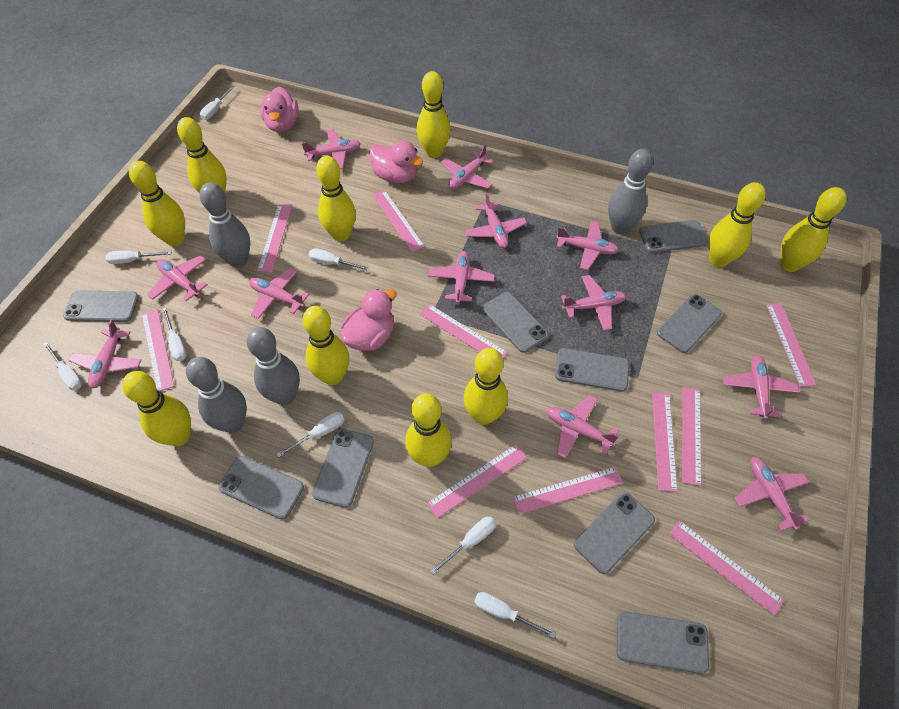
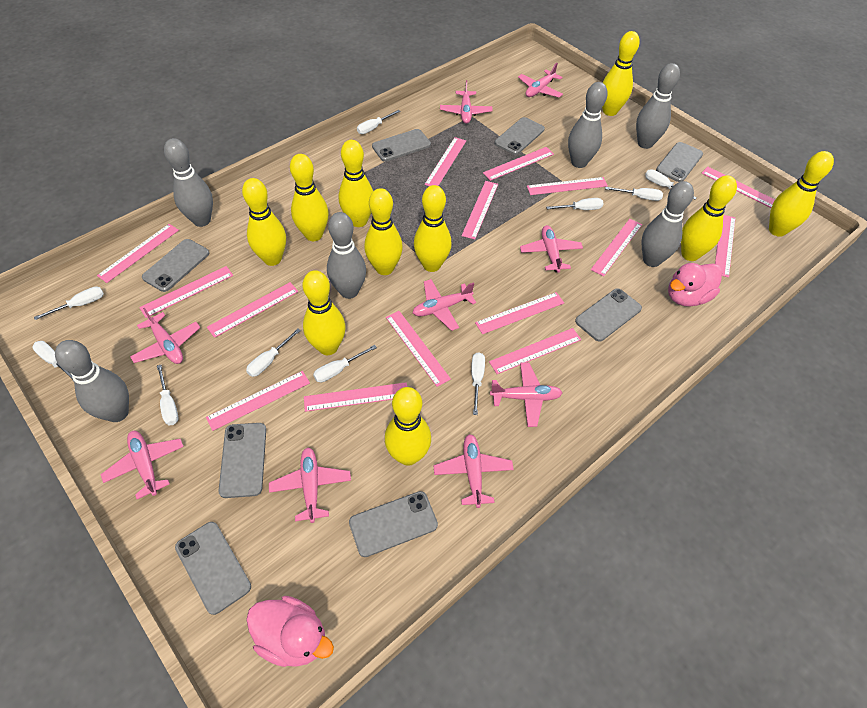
grey bowling pin: [186,357,247,433] [200,183,250,268] [246,327,300,405] [608,149,653,234] = 4 -> [55,340,129,422] [164,138,213,227] [327,212,366,299] [568,82,608,168] [636,63,680,149] [641,181,694,267] = 6
grey phone: [63,290,139,322] [219,456,304,519] [312,429,374,508] [483,292,549,353] [555,348,629,392] [574,492,655,574] [617,611,709,674] [639,220,708,253] [657,294,722,353] = 9 -> [142,239,209,292] [175,522,251,615] [218,423,266,498] [349,491,438,557] [372,129,431,162] [495,117,545,155] [575,289,642,342] [656,142,703,182] = 8
pink duck: [260,87,299,132] [340,289,397,351] [369,141,423,183] = 3 -> [246,596,334,667] [668,263,722,307] = 2
pink plane: [68,319,141,388] [147,255,208,301] [249,268,309,319] [302,129,360,169] [428,251,495,304] [441,145,493,189] [465,193,527,248] [546,395,619,459] [556,221,619,270] [561,275,626,331] [723,356,799,419] [734,457,810,531] = 12 -> [100,431,184,499] [130,307,200,364] [269,448,351,523] [413,279,476,331] [434,434,514,508] [440,80,493,124] [490,363,562,427] [518,63,563,97] [520,225,583,273] = 9
pink ruler: [142,309,174,391] [257,204,292,272] [373,190,425,252] [420,304,508,358] [427,444,527,518] [513,467,623,514] [652,392,677,492] [669,520,784,616] [682,387,701,486] [766,303,817,387] = 10 -> [97,224,179,283] [139,266,233,318] [206,371,310,431] [207,282,298,338] [304,382,407,412] [386,311,451,387] [424,137,466,186] [462,181,498,240] [475,292,564,334] [483,147,554,181] [489,328,581,374] [527,177,608,195] [591,219,642,276] [702,167,775,208] [715,215,735,278] = 15
white screwdriver: [43,342,82,390] [106,250,171,264] [162,307,187,361] [200,85,235,120] [277,412,345,457] [309,248,369,271] [430,517,496,575] [474,592,556,638] = 8 -> [32,341,74,382] [34,286,104,320] [157,365,179,425] [246,328,301,377] [313,345,377,382] [357,110,401,134] [471,352,485,415] [546,198,604,210] [605,187,663,201] [645,169,697,199] = 10

